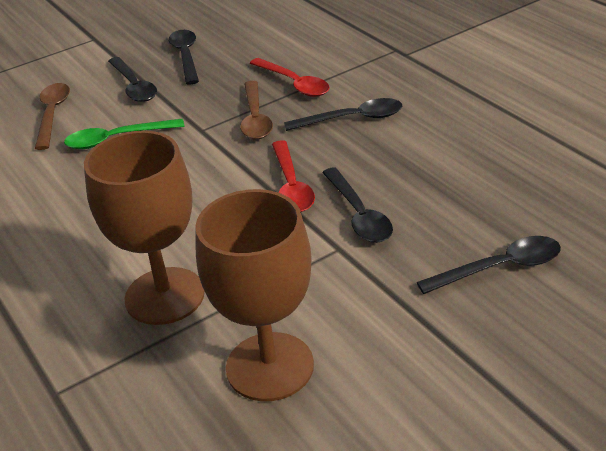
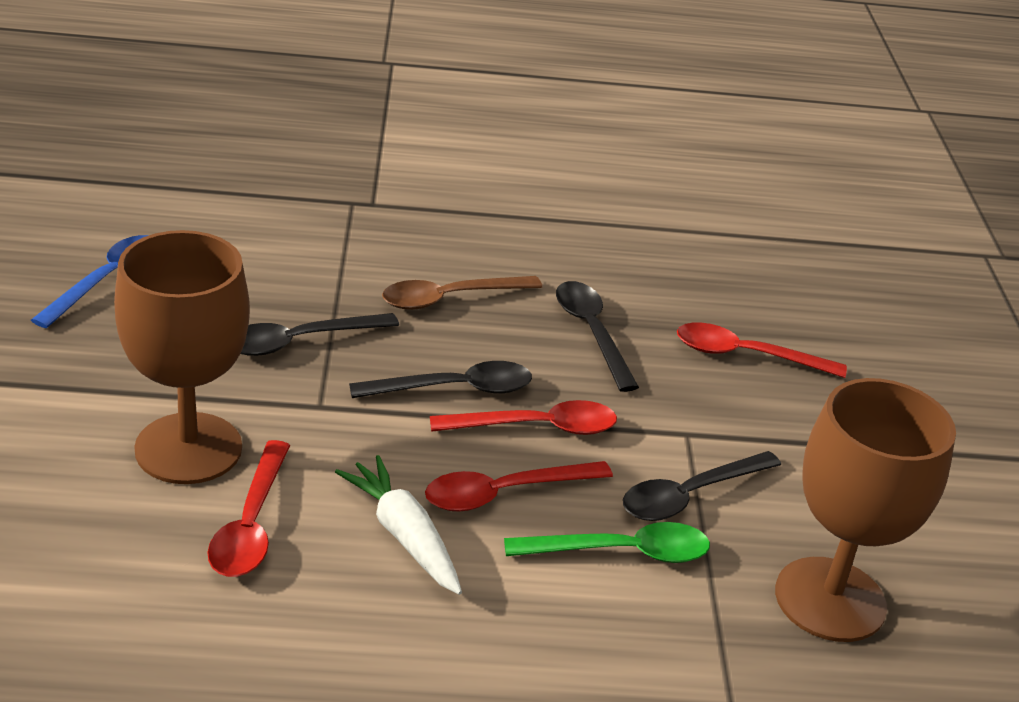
black spoon: [108,57,157,102] [169,30,199,85] [284,98,402,131] [322,167,393,243] [417,236,561,294] = 5 -> [241,313,399,356] [349,361,532,398] [556,281,639,392] [623,451,781,521] = 4
blue spoon: none = 0 -> [31,235,148,328] = 1
brown spoon: [35,83,70,150] [240,81,273,139] = 2 -> [382,276,542,310] = 1
red spoon: [250,58,330,97] [272,140,315,212] = 2 -> [207,440,290,577] [425,461,613,512] [430,400,617,435] [677,323,847,378] = 4
white carrot: none = 0 -> [335,455,462,595] = 1

